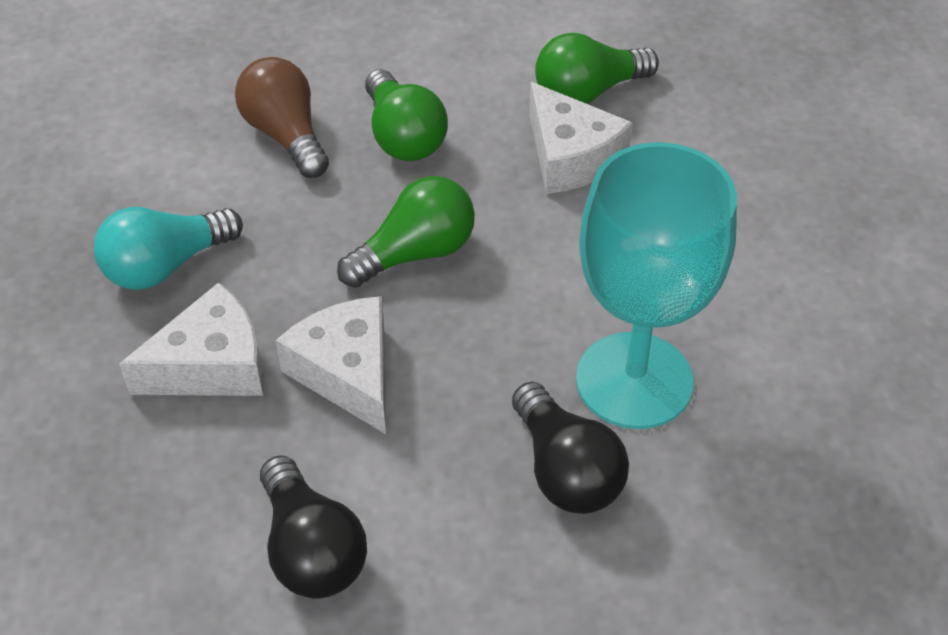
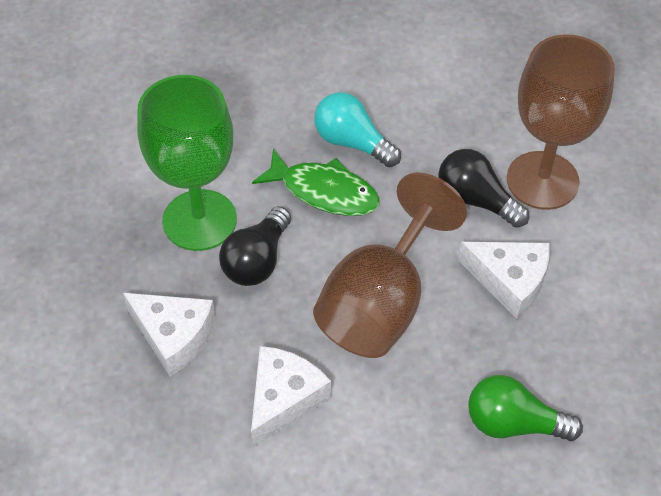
brown goblet: none = 0 -> [313,173,467,358] [507,34,615,210] = 2
brown light bulb: [235,57,329,178] = 1 -> none = 0
green fish: none = 0 -> [252,149,380,216] = 1
green goblet: none = 0 -> [137,75,237,251] = 1
green light bulb: [337,176,475,288] [365,69,448,161] [535,33,659,104] = 3 -> [468,375,583,441] = 1
turquoise goblet: [576,142,737,429] = 1 -> none = 0

